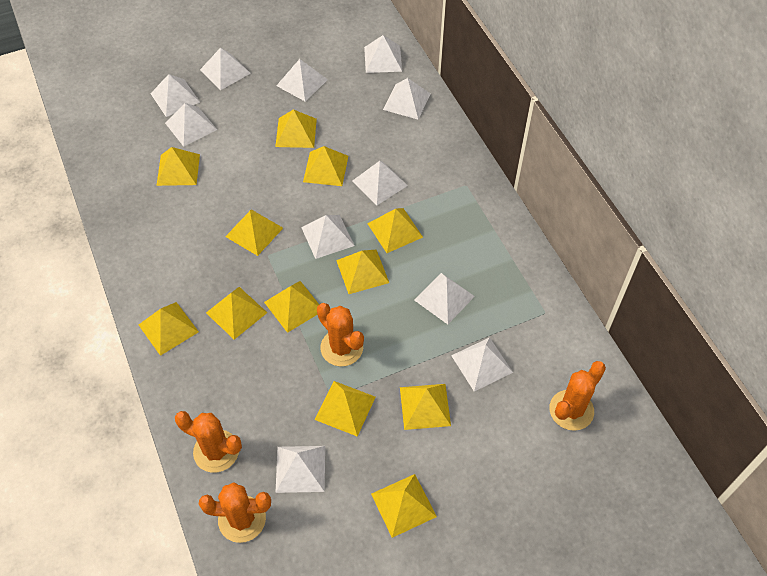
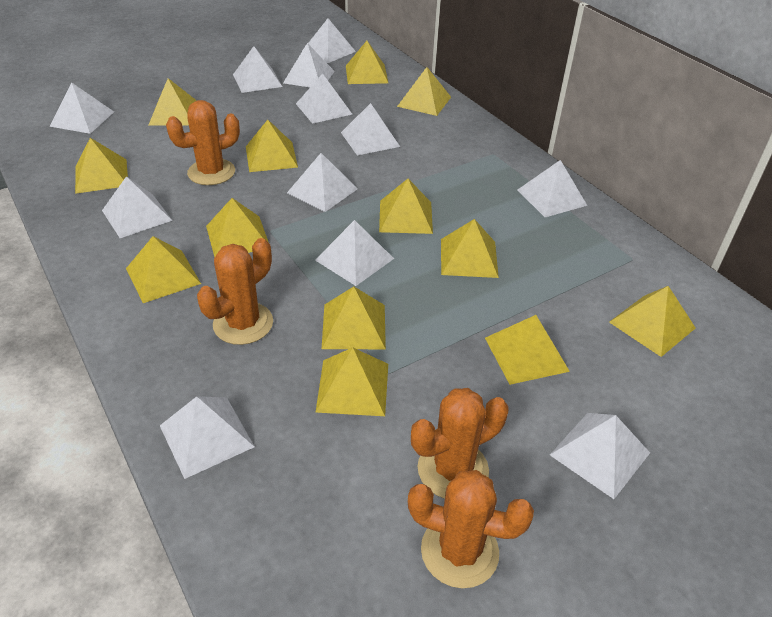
white pyramid: [150,74,200,117] [165,103,217,147] [200,47,251,90] [275,446,325,493] [276,59,328,101] [301,215,355,259] [352,161,408,205] [364,35,402,73] [383,78,431,119] [414,273,475,324] [451,337,513,391] = 11 -> [50,82,114,134] [102,176,172,238] [160,396,255,479] [233,46,282,93] [283,43,335,87] [287,153,358,212] [296,73,352,124] [302,19,356,63] [315,220,394,286] [341,103,400,155] [518,160,587,217] [550,413,650,499] = 12
yellow pyramid: [139,302,199,356] [156,147,200,186] [206,287,267,340] [225,209,283,256] [264,281,319,333] [275,109,317,148] [303,146,348,186] [315,381,376,436] [336,250,389,294] [367,208,423,253] [371,474,437,538] [400,384,451,430] = 12 -> [75,138,128,194] [126,236,201,303] [149,78,197,126] [206,198,269,257] [246,120,298,172] [315,347,388,416] [322,286,386,349] [346,41,388,84] [379,179,433,234] [397,67,451,116] [441,219,499,278] [485,315,570,385] [609,286,696,357] = 13

